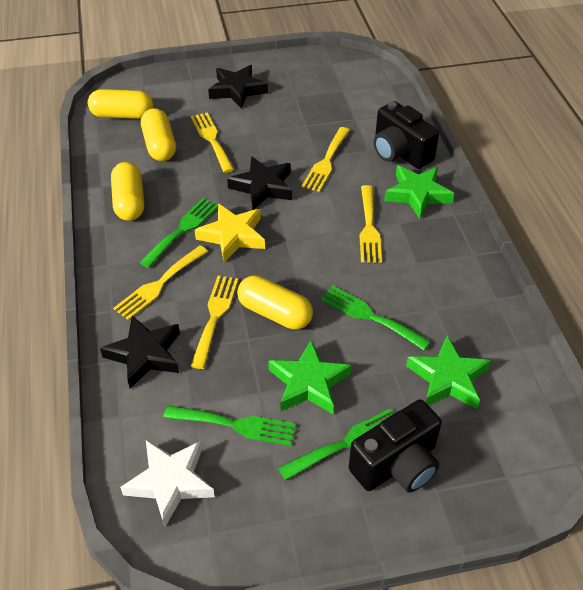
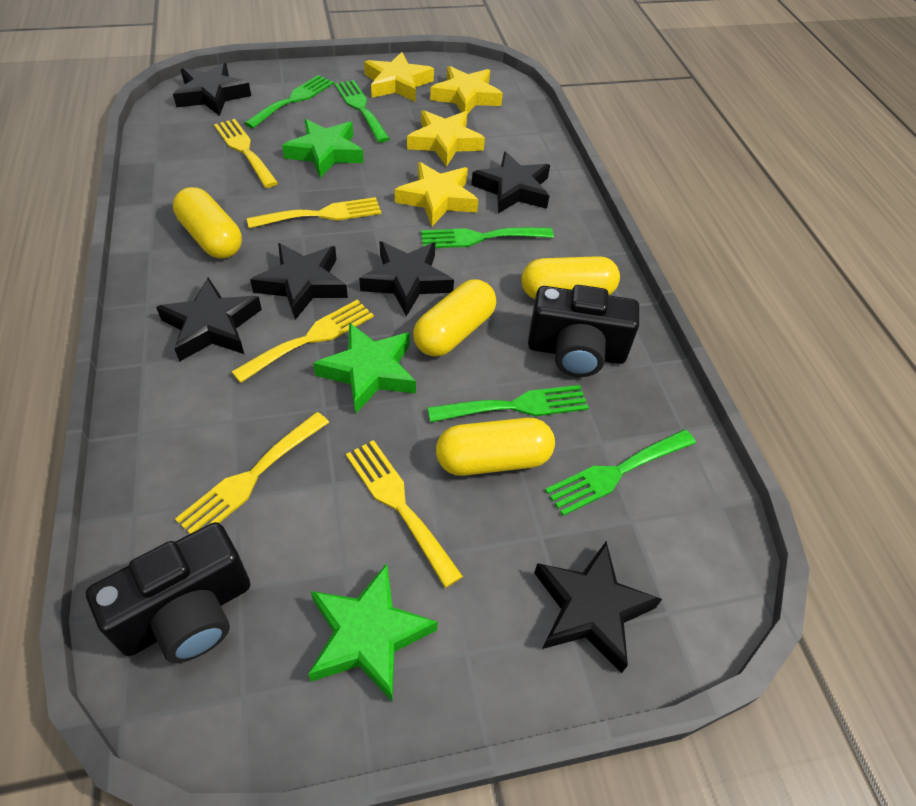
black star: [100,316,180,389] [208,65,268,109] [227,156,292,210] = 3 -> [156,278,262,362] [173,63,251,116] [250,243,348,320] [359,241,454,317] [471,151,550,214] [534,541,662,673] = 6
green fork: [139,198,218,268] [163,405,296,446] [278,408,393,481] [321,286,431,350] = 4 -> [244,75,334,128] [335,80,390,142] [421,227,554,248] [427,385,589,422] [545,429,696,516] = 5
white star: [120,440,215,527] = 1 -> none = 0
yellow star: [195,203,265,262] = 1 -> [364,52,434,102] [395,162,479,226] [407,110,485,167] [430,66,503,114] = 4

